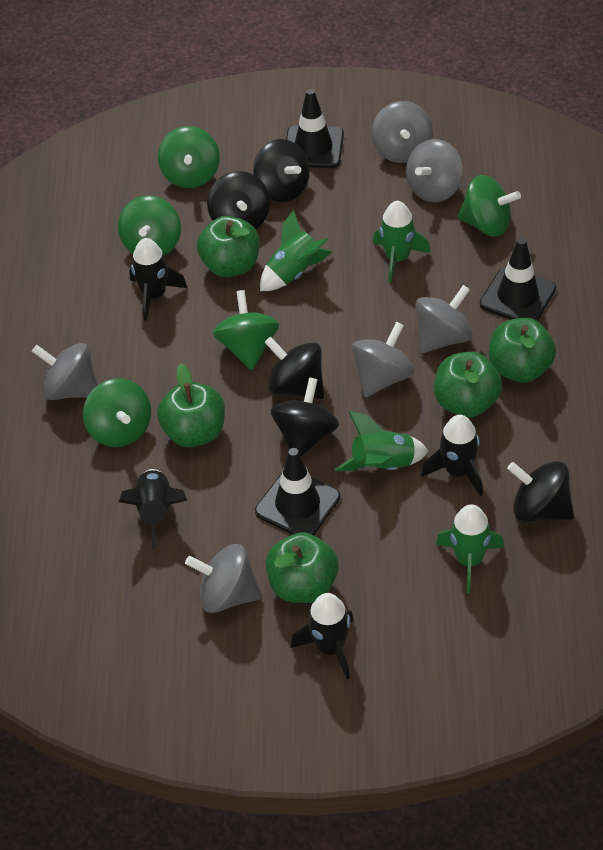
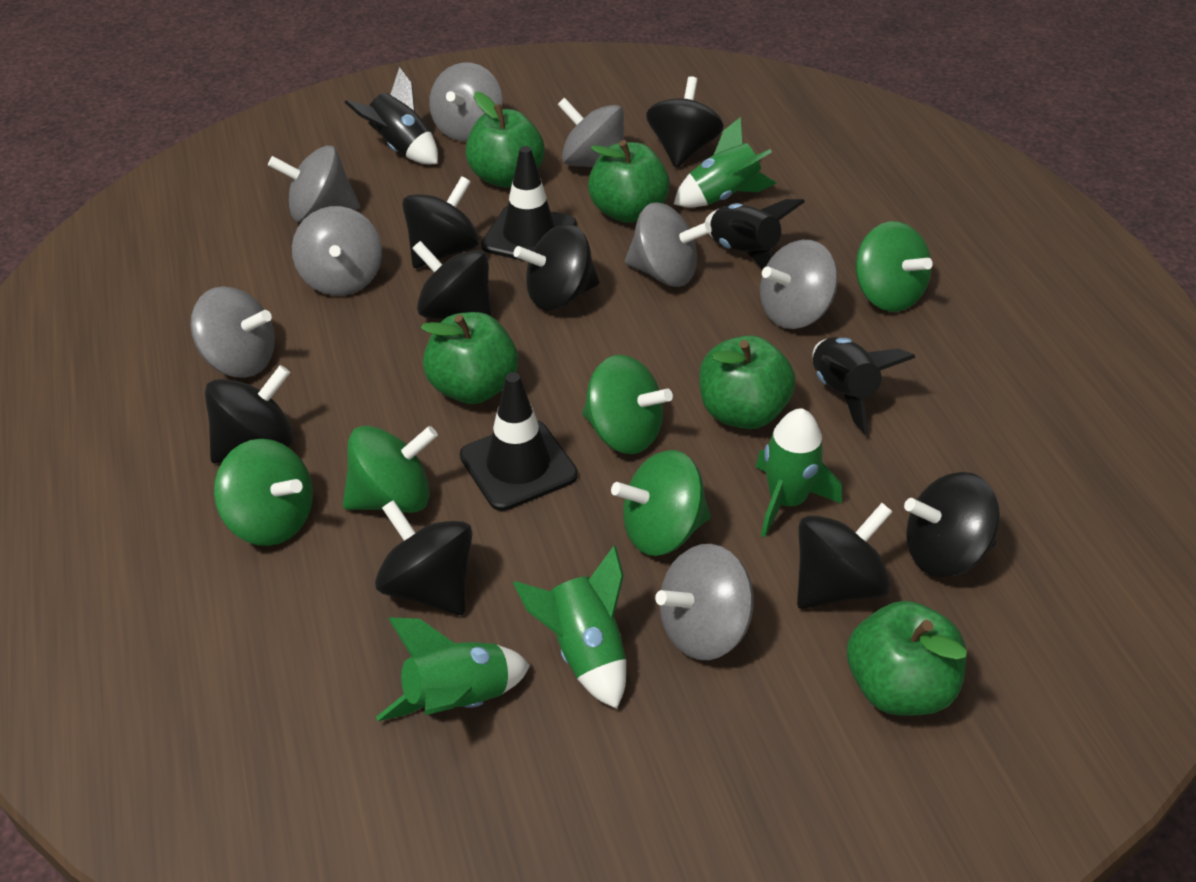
black rocket: [119,469,187,550] [129,238,187,321] [291,593,354,679] [421,415,483,496] = 4 -> [344,67,438,164] [705,199,805,270] [813,337,916,434] = 3
black spinning top: [207,171,270,229] [253,139,310,202] [264,337,324,399] [271,377,339,457] [507,461,574,522] = 5 -> [205,365,293,463] [375,500,472,615] [402,176,479,268] [412,241,492,319] [514,224,600,311] [646,76,724,168] [797,503,893,609] [904,472,1000,577] = 8
black traffic cone: [255,448,340,535] [286,89,344,168] [480,238,556,321] = 3 -> [460,372,578,511] [481,146,577,261] = 2
grey spinning top: [32,343,98,400] [185,544,262,613] [352,322,414,397] [372,101,433,163] [406,139,463,202] [416,285,473,354] = 6 -> [190,286,275,378] [268,146,360,222] [292,206,382,296] [429,62,502,142] [557,97,624,167] [625,202,712,287] [655,544,754,660] [760,240,838,329] = 8

